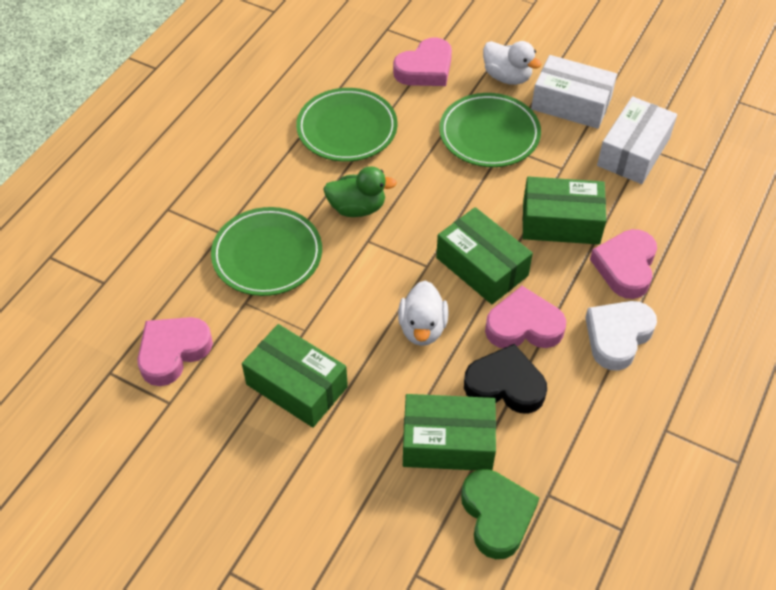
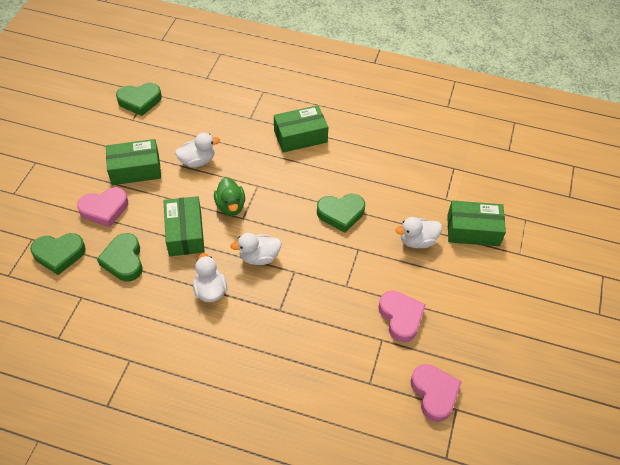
black heart: [464,344,547,414] = 1 -> none = 0
green heart: [461,469,539,559] = 1 -> [30,233,86,275] [97,233,143,281] [116,83,162,116] [317,194,365,233] = 4
green plate: [211,207,322,296] [296,88,398,162] [439,93,541,167] = 3 -> none = 0
pink heart: [137,317,213,386] [393,37,452,86] [485,286,566,348] [590,229,657,299] = 4 -> [77,187,128,227] [378,291,426,342] [410,364,462,422] = 3
white box: [531,55,617,129] [597,96,677,184] = 2 -> none = 0
white duck: [398,281,449,346] [483,41,542,85] = 2 -> [175,133,220,168] [193,253,227,302] [230,233,282,265] [395,217,442,248] = 4
white heart: [585,301,657,371] = 1 -> none = 0

